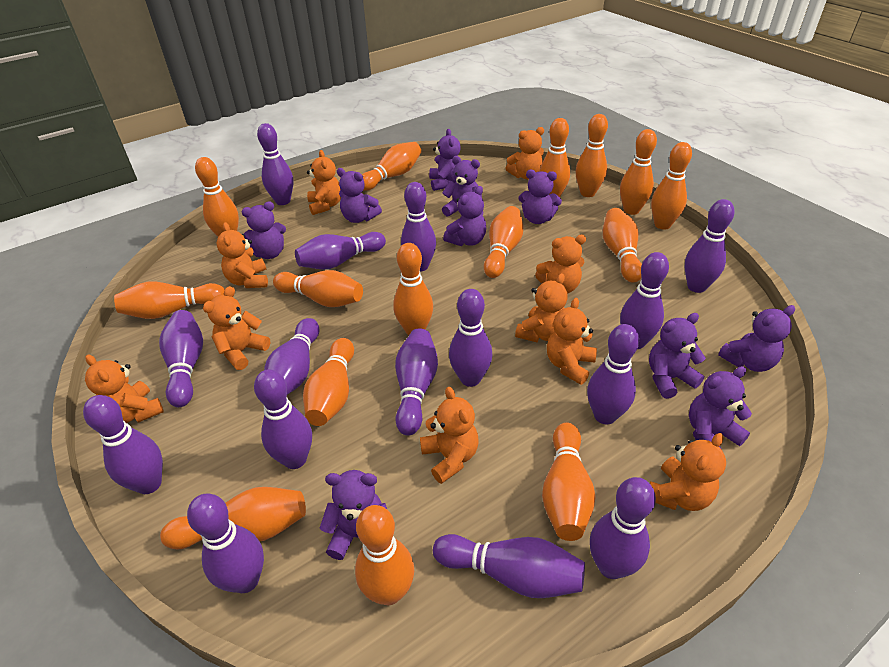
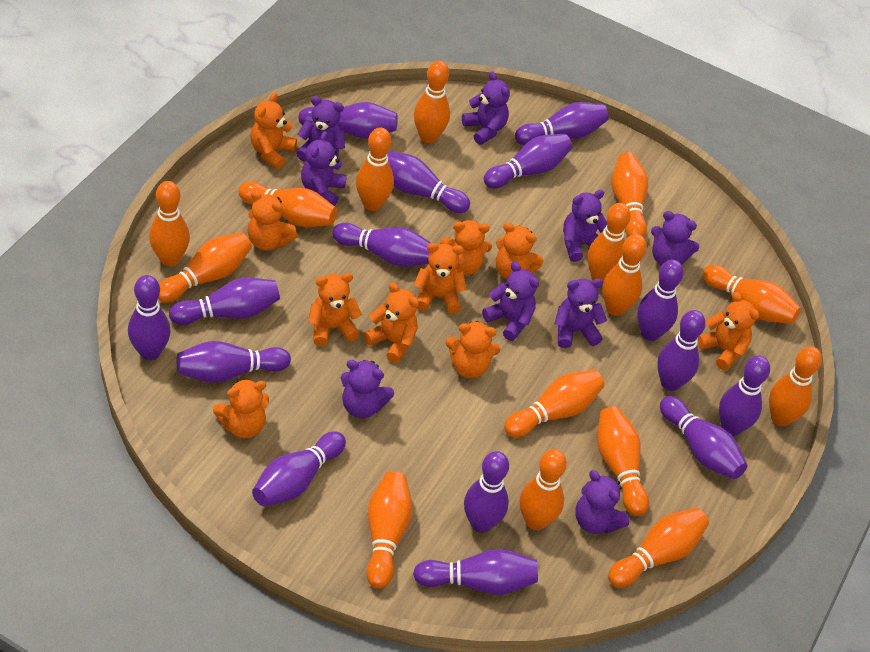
purple teddy bear: [241,201,286,259] [320,470,387,560] [337,168,382,223] [429,129,461,191] [442,156,482,217] [443,186,486,246] [518,170,562,224] [649,313,706,399] [689,366,752,448] [718,305,795,372] = 10 -> [296,96,345,169] [301,131,347,206] [341,360,394,418] [462,71,510,145] [482,262,539,341] [554,278,607,348] [563,190,607,262] [575,470,629,534] [651,211,700,266] = 9

